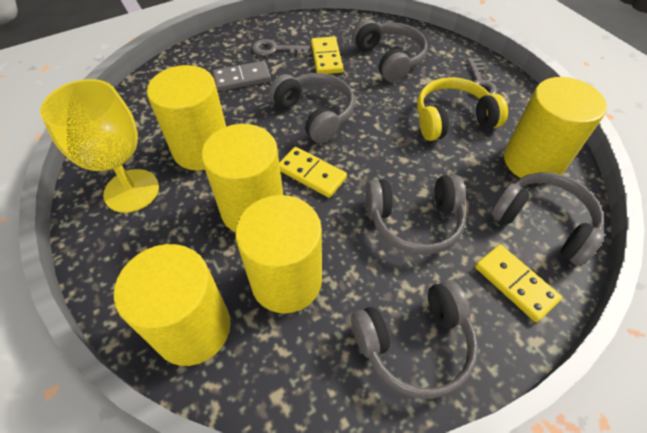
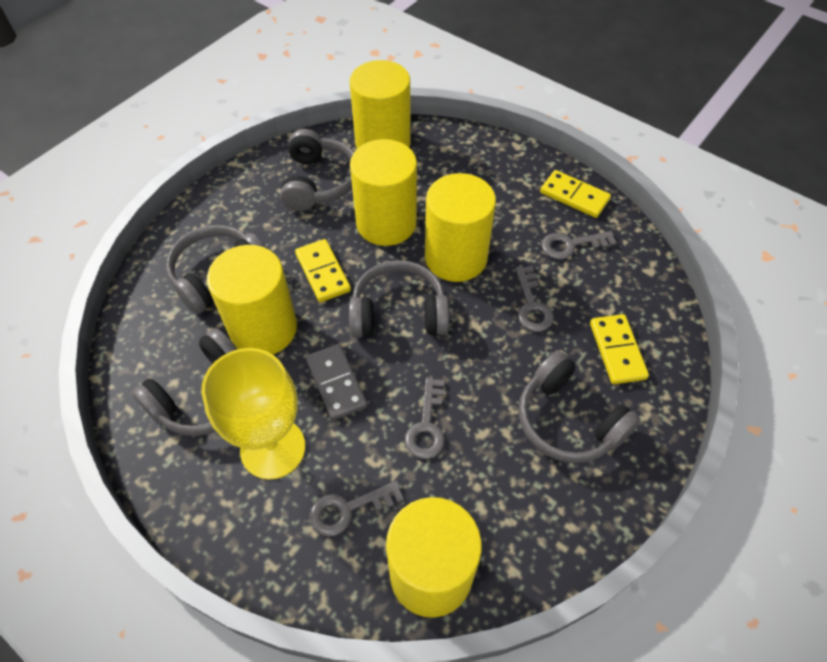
grey key: [252,39,310,56] [467,58,497,96] = 2 -> [309,480,404,536] [405,377,445,459] [516,266,554,332] [542,231,616,260] = 4
yellow headphones: [417,77,508,141] = 1 -> none = 0

